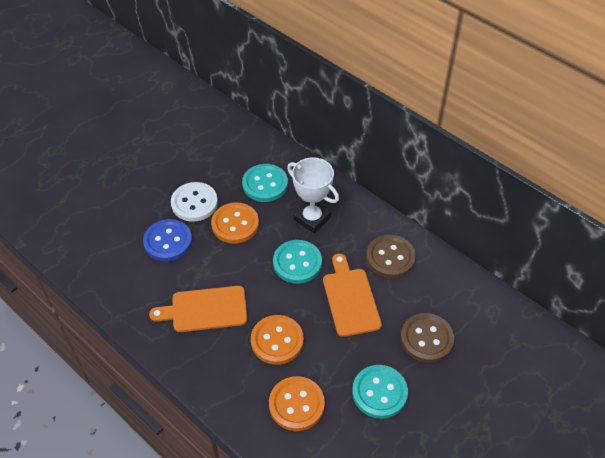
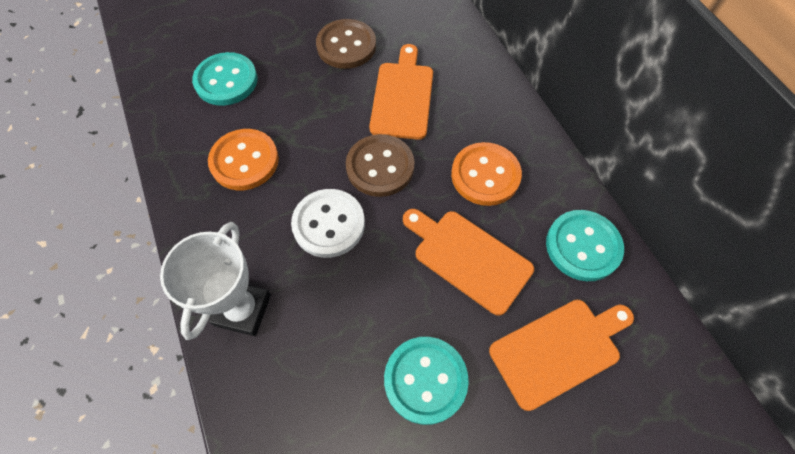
blue button: [143,219,192,261] = 1 -> none = 0
orange button: [211,202,259,244] [251,315,304,365] [269,376,325,431] = 3 -> [208,129,279,190] [451,142,522,206] = 2
orange cutting board: [149,286,247,332] [323,254,382,337] = 2 -> [369,44,433,140] [403,209,534,316] [489,300,634,411] = 3

